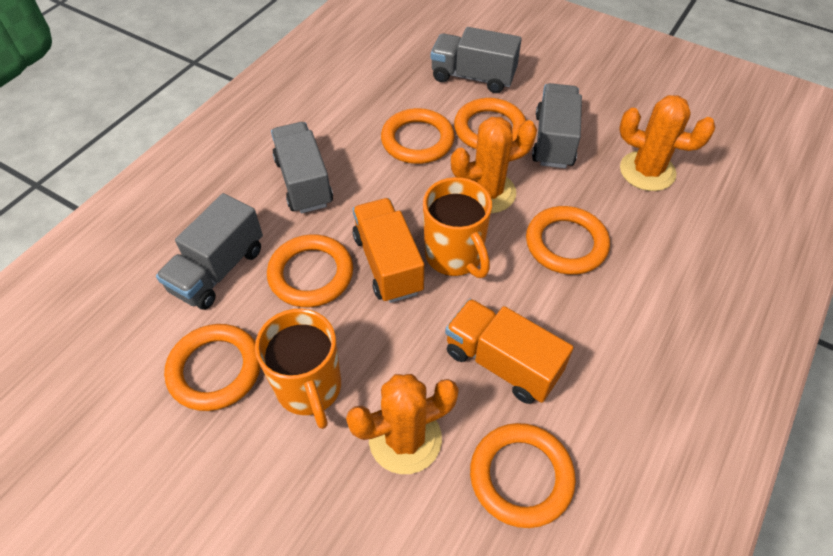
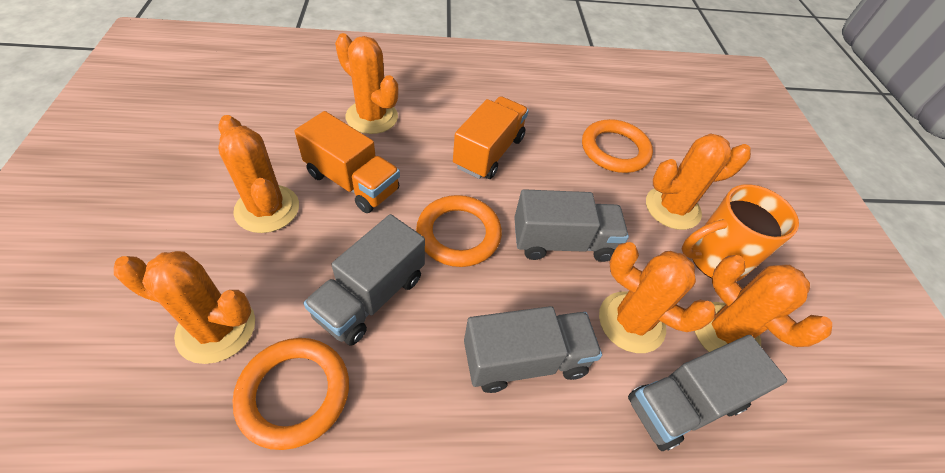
orange cactus: [346,374,459,474] [451,117,537,214] [619,95,715,191] = 3 -> [114,251,255,364] [218,115,299,233] [335,33,399,134] [599,242,716,353] [646,133,751,230] [694,255,832,352] = 6
orange mug: [255,308,341,429] [423,177,492,278] = 2 -> [682,184,799,281] = 1
orange ring: [164,324,261,411] [267,234,353,307] [381,108,455,164] [454,98,526,149] [470,423,576,528] [526,206,610,275] = 6 -> [232,338,349,450] [416,195,502,267] [582,119,653,173] = 3

